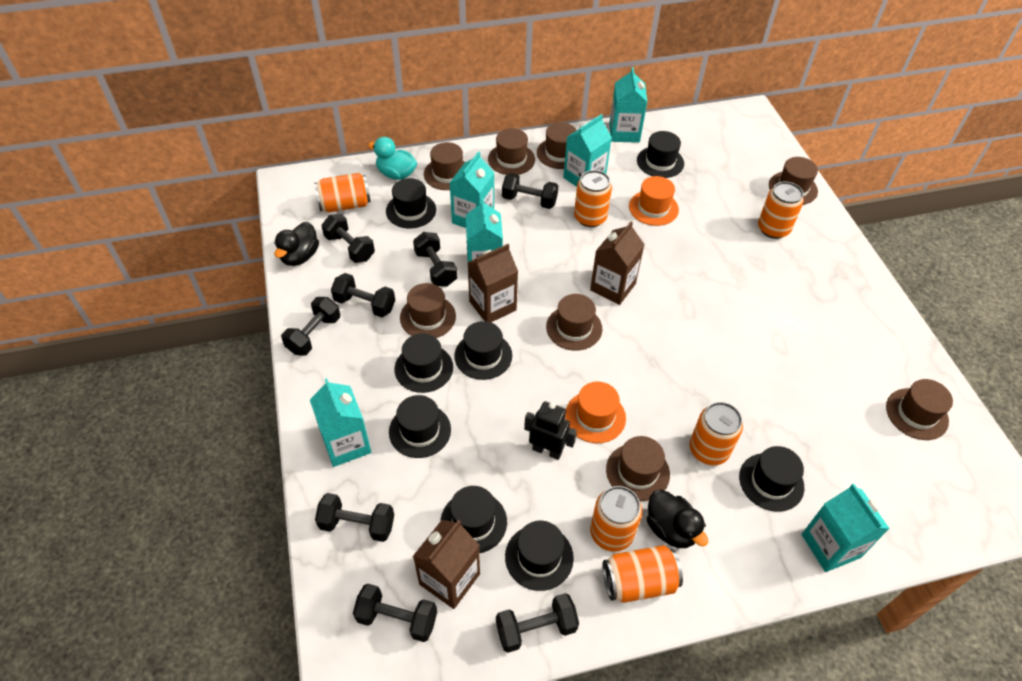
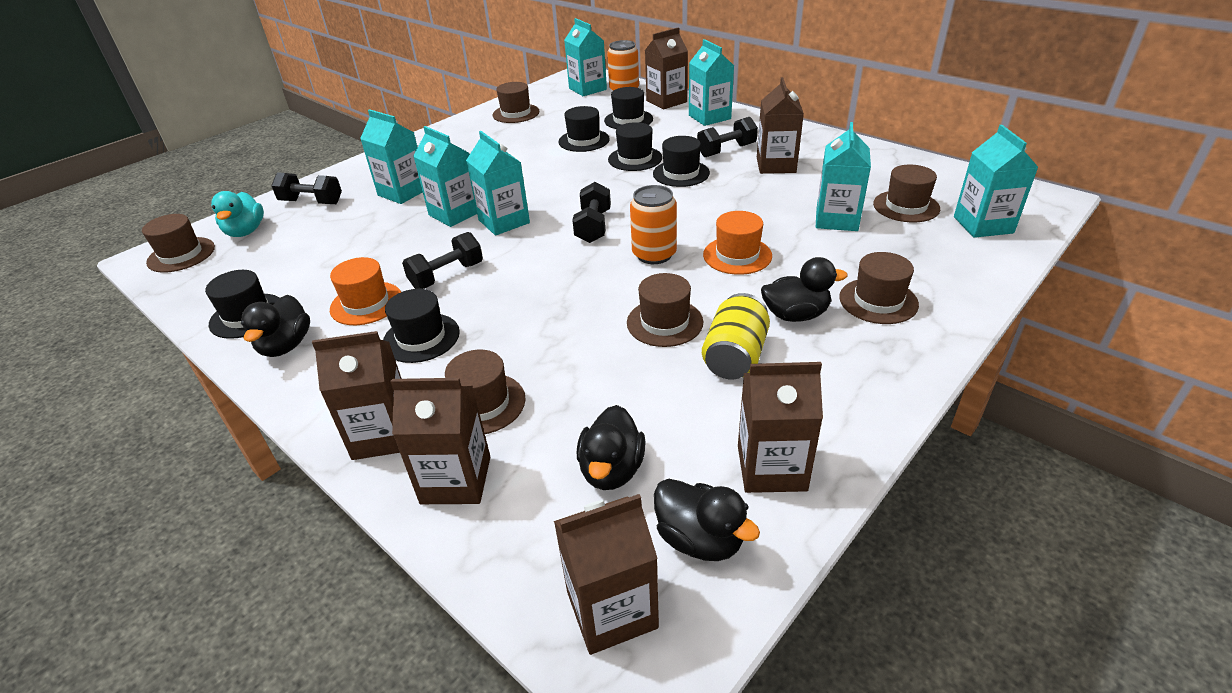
black duck: [274,222,319,266] [647,489,708,548] = 2 -> [241,295,310,357] [577,405,646,490] [654,479,760,561] [761,257,848,322] = 4
black dumbbell: [281,297,340,356] [315,493,394,542] [322,214,375,263] [331,273,395,317] [353,583,437,642] [413,232,457,287] [496,593,579,653] [502,173,558,209] = 8 -> [271,172,342,204] [402,232,483,289] [572,182,611,243] [697,117,758,157] = 4
black hat: [386,178,436,228] [389,395,451,458] [395,333,453,393] [440,486,507,553] [454,321,512,380] [505,521,574,591] [637,131,684,178] [739,446,804,512] = 8 -> [205,270,279,339] [383,289,460,363] [558,106,610,152] [604,87,653,129] [608,122,662,171] [653,136,710,187] = 6
black robot: [524,401,577,460] = 1 -> none = 0
brown carton: [413,520,480,609] [468,244,518,322] [590,221,645,305] = 3 -> [312,331,402,460] [390,378,490,504] [554,494,659,655] [645,27,688,109] [738,362,823,493] [757,77,804,174] = 6
brown hat: [400,283,456,338] [424,142,465,190] [488,128,535,175] [537,122,577,169] [546,294,603,350] [606,436,670,501] [769,157,818,205] [886,379,953,440] = 8 -> [142,214,215,273] [445,349,526,434] [492,82,540,123] [627,273,703,347] [839,252,919,324] [873,165,940,222] = 6
orange can: [314,173,371,213] [574,170,612,227] [590,486,642,552] [603,545,683,603] [690,402,743,465] [758,181,804,239] = 6 -> [607,40,639,91] [630,185,677,264] = 2
turquoise carton: [310,378,371,467] [450,151,495,228] [466,198,503,263] [563,114,612,187] [609,67,647,143] [801,484,890,572] = 6 -> [360,109,423,204] [413,126,477,227] [466,131,530,235] [564,18,607,96] [689,39,734,126] [816,122,871,231] [954,125,1039,238] = 7
yellow can: none = 0 -> [702,293,770,380] = 1

